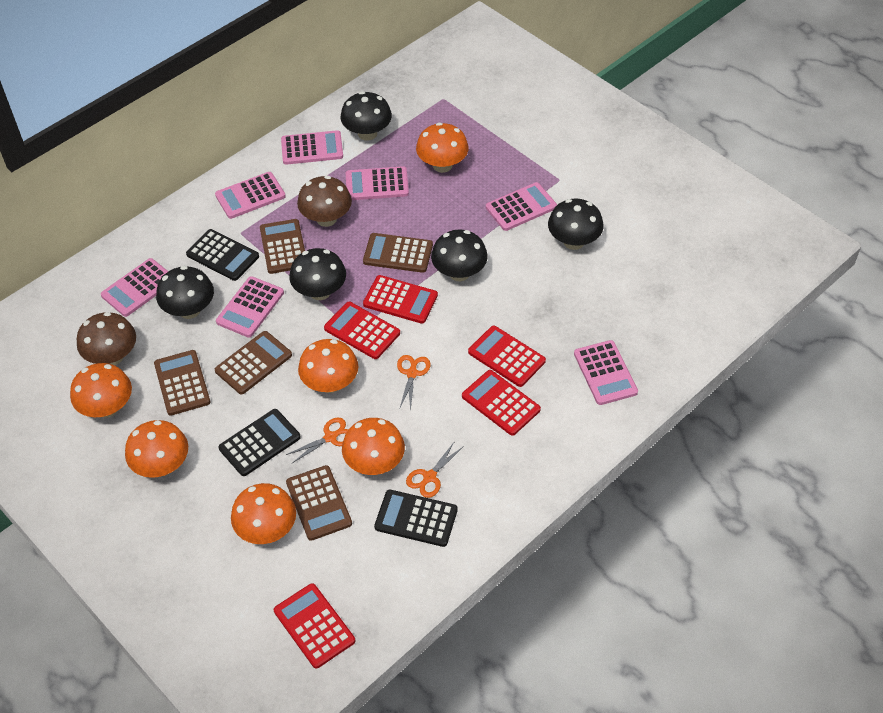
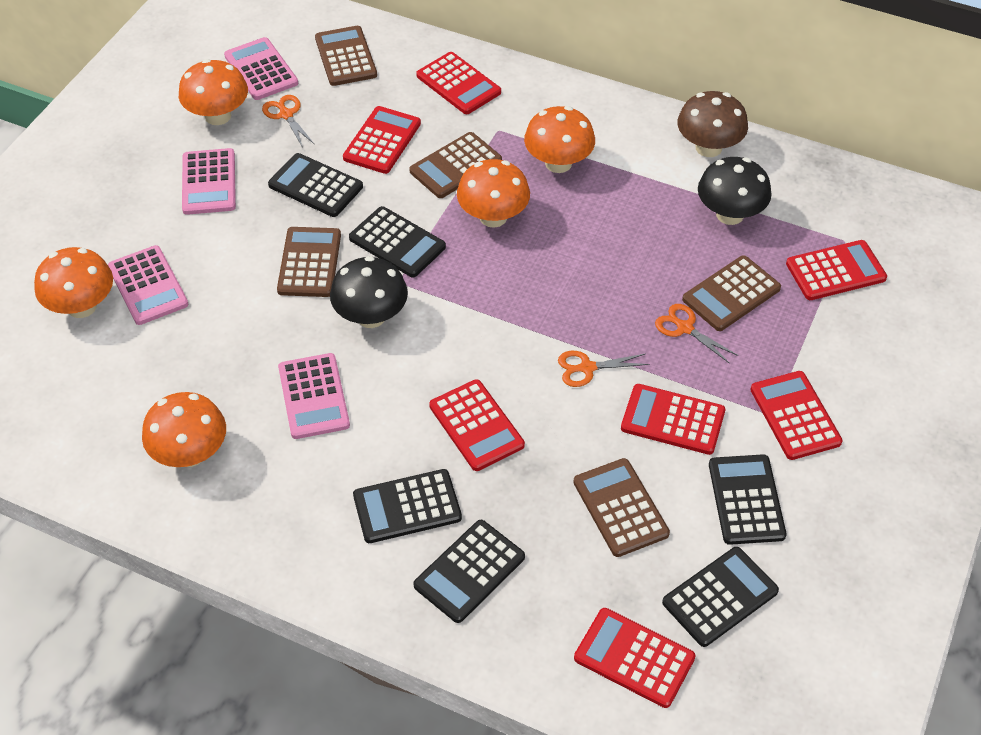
black calculator: [186,229,259,281] [219,409,301,476] [374,490,458,547] = 3 -> [268,153,363,217] [349,206,446,277] [353,469,462,543] [413,520,525,623] [662,547,779,647] [709,454,786,545] = 6
black mushroom: [156,266,214,319] [289,248,346,300] [341,91,392,141] [431,230,488,281] [548,199,604,250] = 5 -> [330,256,408,328] [698,157,771,225] = 2
brown mushroom: [77,312,136,365] [297,176,352,227] = 2 -> [678,91,748,157] = 1
orange mushroom: [70,363,132,418] [125,420,188,478] [231,483,296,544] [298,339,358,393] [342,418,405,475] [416,123,469,173] = 6 -> [34,247,113,318] [142,392,226,467] [179,59,248,125] [457,159,530,228] [524,106,595,173] = 5
pink calculator: [101,258,169,317] [215,172,286,219] [216,276,284,338] [281,130,343,165] [346,166,409,200] [486,182,557,231] [574,340,638,405] = 7 -> [108,245,188,325] [182,148,236,215] [224,37,298,100] [278,353,350,439] = 4
red calculator: [274,583,355,668] [324,302,400,359] [363,275,438,324] [462,370,541,436] [468,326,546,387] = 5 -> [343,106,421,174] [416,52,501,114] [429,379,525,471] [574,608,695,708] [621,384,725,455] [750,371,842,460] [786,240,887,300] = 7

